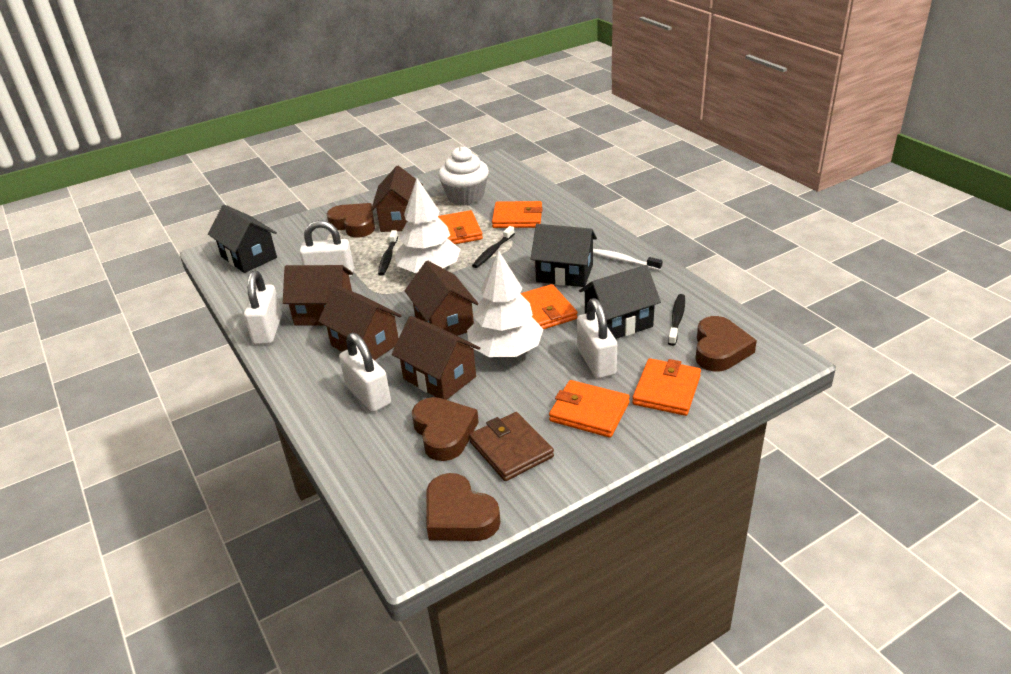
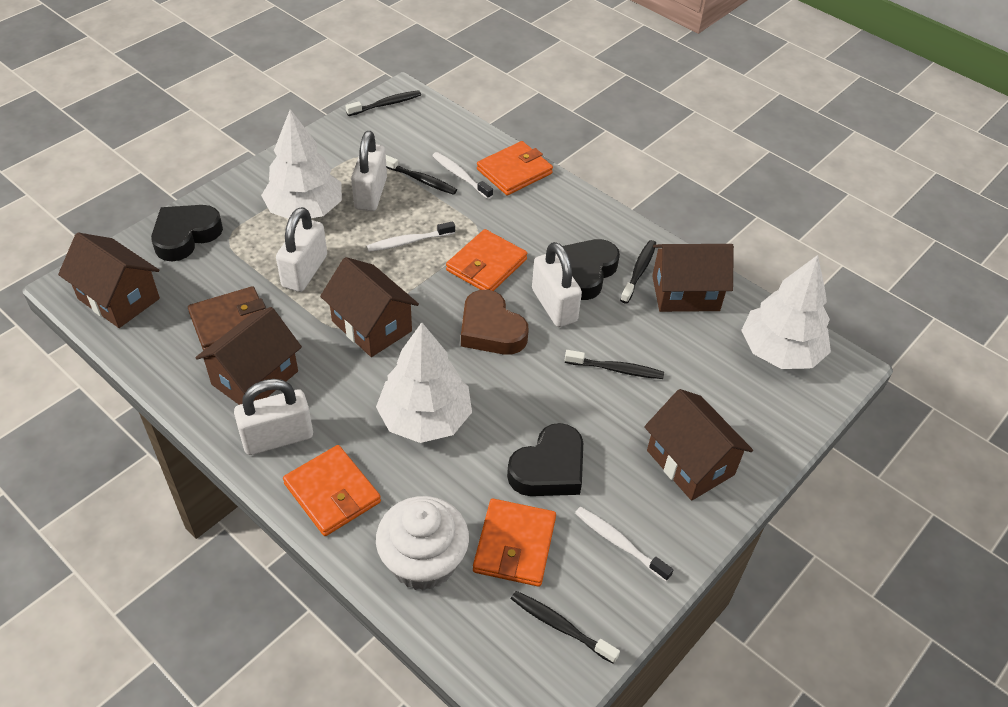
black heart: none = 0 -> [151,205,223,261] [507,423,583,496] [563,239,620,300] = 3
black house: [208,205,277,273] [531,224,597,287] [579,265,661,339] = 3 -> none = 0
black toothbrush: [378,230,398,276] [472,226,515,268] [668,294,685,346] = 3 -> [345,90,421,116] [386,155,457,195] [511,591,620,664] [565,350,664,379] [620,240,656,304] = 5
brown heart: [327,203,375,237] [412,397,479,461] [426,473,501,541] [696,316,757,372] = 4 -> [461,290,529,355] = 1
orange wallet: [438,210,483,244] [492,201,543,228] [520,284,577,330] [549,380,630,438] [632,358,701,416] = 5 -> [283,445,381,536] [446,229,527,291] [473,499,556,587] [477,141,553,196] = 4
white toothbrush: [593,249,662,270] = 1 -> [367,221,455,252] [432,152,493,199] [575,507,673,581] = 3
white tree: [394,178,460,273] [467,250,543,357] = 2 -> [261,109,342,220] [376,322,472,443] [741,255,831,369] = 3

